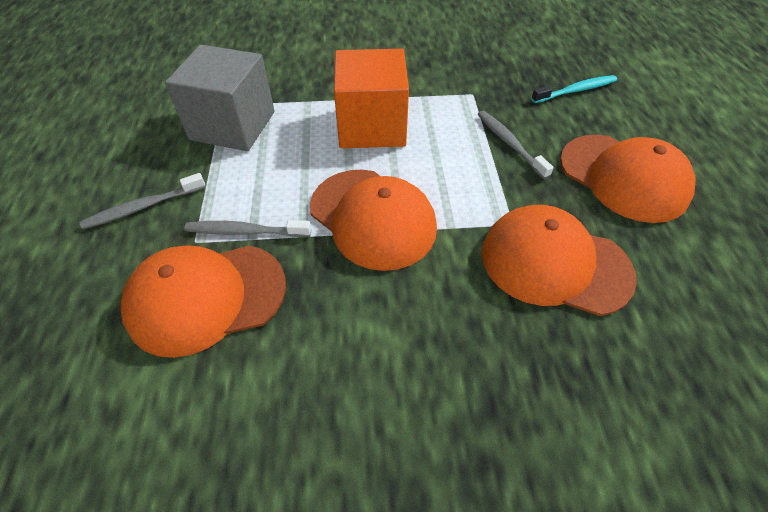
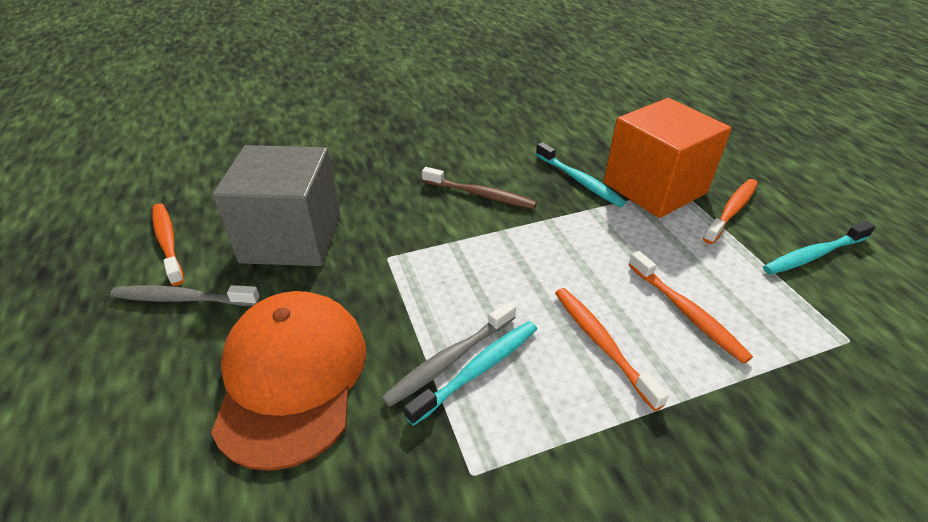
brown toothbrush: none = 0 -> [422,167,537,209] = 1
grey toothbrush: [79,173,206,229] [184,220,311,237] [478,111,554,179] = 3 -> [110,285,260,306] [381,301,516,407] = 2
orange cap: [121,245,286,358] [310,170,437,271] [482,205,637,316] [560,135,696,223] = 4 -> [211,291,366,471] = 1
orange toothbrush: none = 0 -> [152,203,184,286] [555,288,669,411] [628,251,753,364] [703,179,758,244] = 4
turquoise toothbrush: [531,75,617,103] = 1 -> [404,321,537,426] [536,142,626,207] [763,221,876,275] = 3

